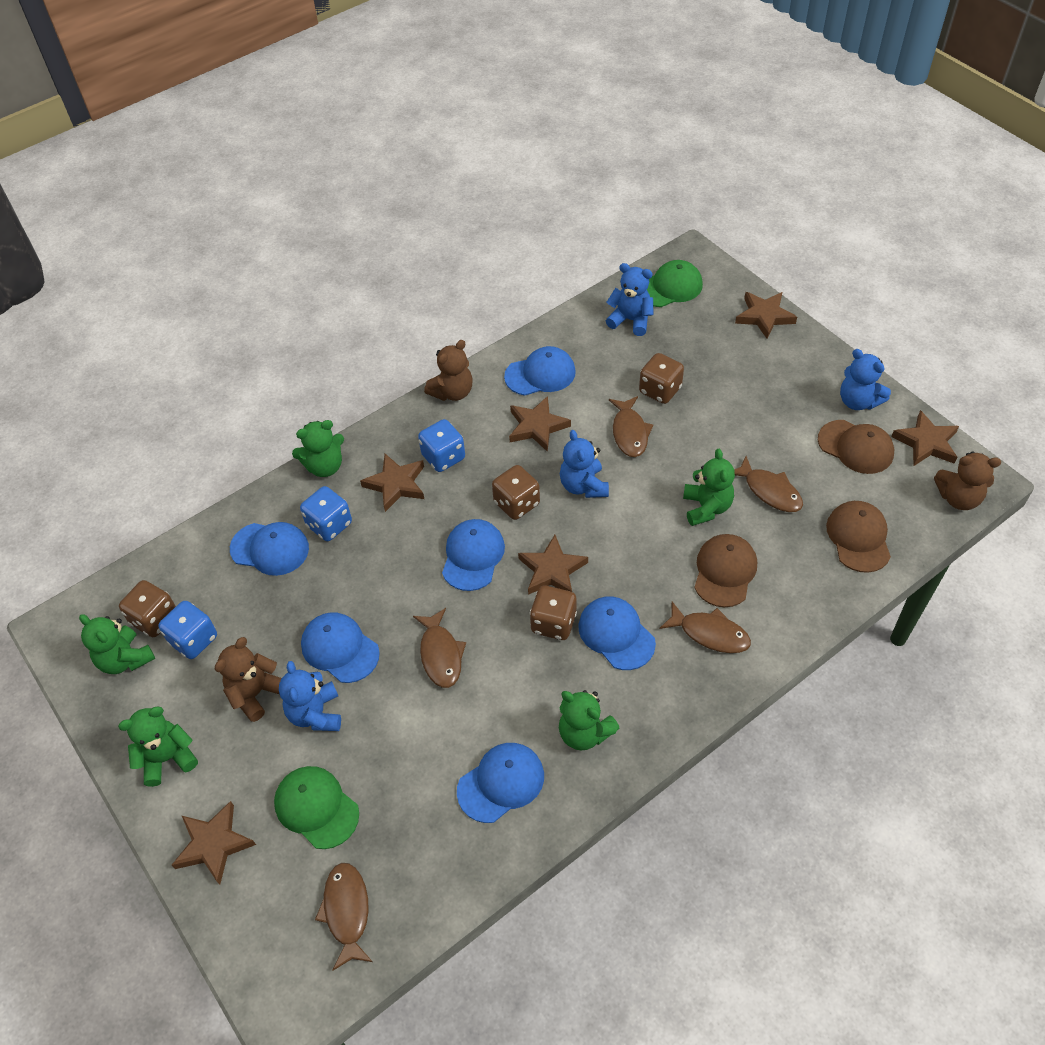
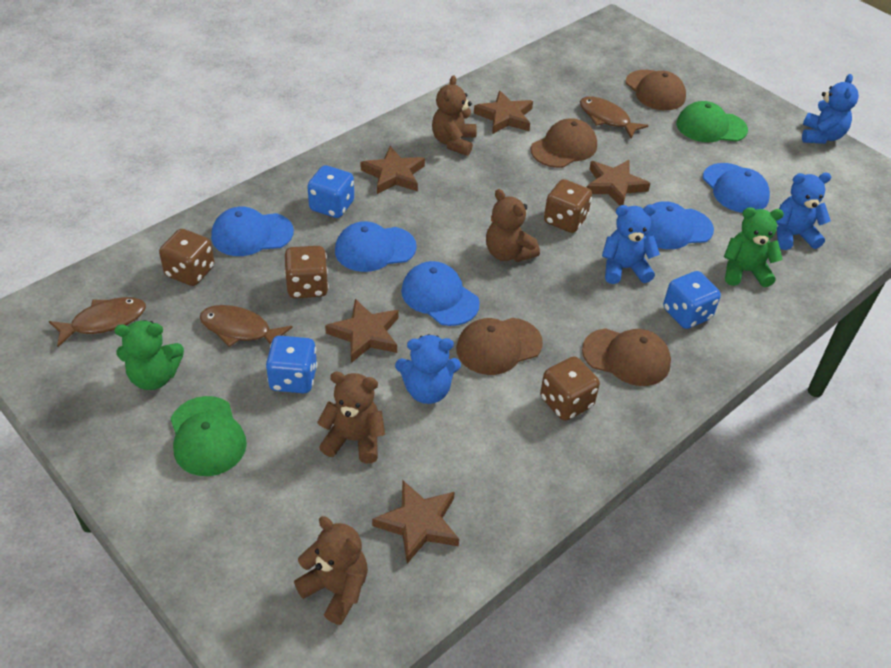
blue cap: [230,522,309,576] [301,613,380,683] [442,519,505,591] [457,743,544,823] [504,346,576,396] [579,596,656,670] = 6 -> [211,207,294,256] [335,221,417,272] [401,261,480,326] [645,201,714,249] [703,163,770,213] = 5
brown cap: [694,534,757,607] [818,420,894,474] [826,501,891,573] = 3 -> [456,318,543,375] [530,118,597,168] [582,328,671,386] [626,70,686,110] = 4
brown fish: [315,863,373,971] [413,608,466,688] [609,396,654,457] [659,602,751,653] [734,456,803,512] = 5 -> [49,297,146,347] [200,305,293,347] [580,97,648,138] = 3
brown star: [172,801,256,885] [360,454,424,512] [509,396,571,452] [518,535,588,595] [735,292,797,339] [891,410,959,466] = 6 -> [325,299,399,363] [360,146,425,194] [372,481,459,564] [474,91,533,134] [586,160,651,205] = 5
brown teddy bear: [215,637,282,722] [424,340,473,401] [934,452,1001,510] = 3 -> [294,516,368,625] [317,372,385,463] [432,75,477,156] [486,189,540,262] = 4
green teddy bear: [79,614,155,674] [118,707,198,787] [292,420,344,477] [559,690,620,750] [683,449,735,526] = 5 -> [114,320,184,390] [724,207,784,287] = 2

